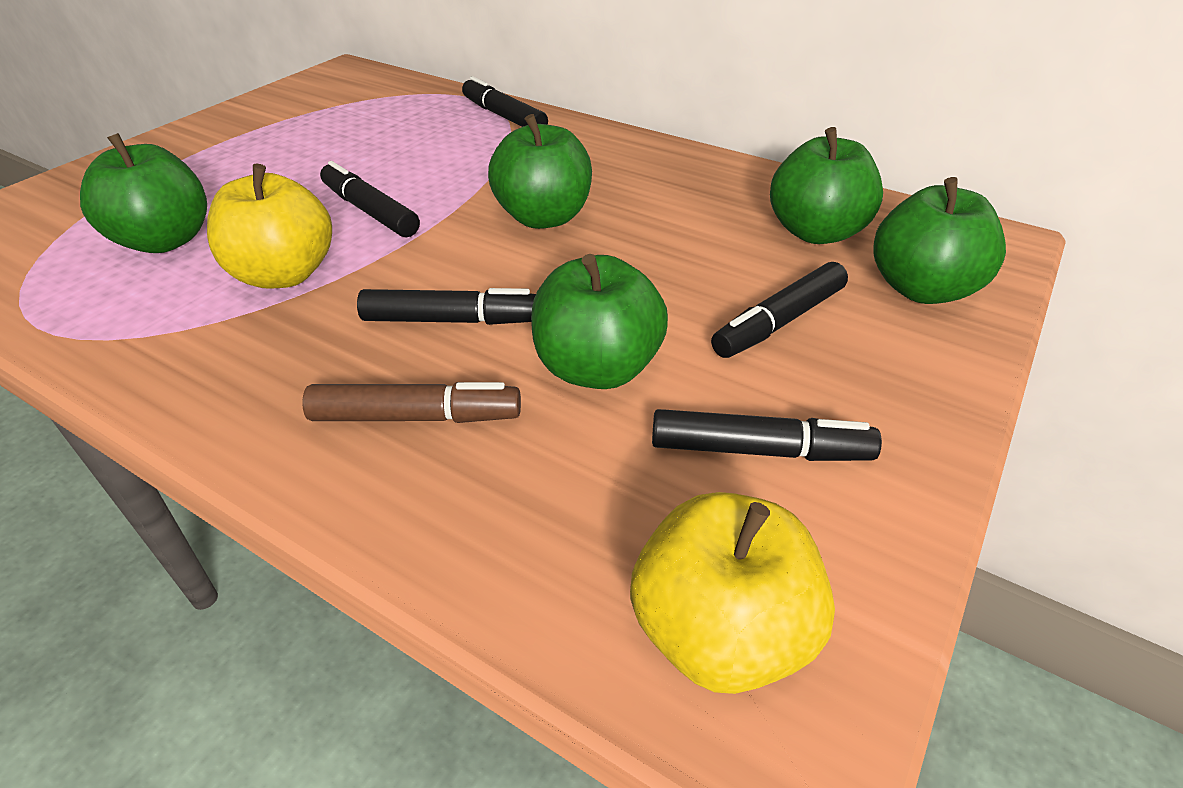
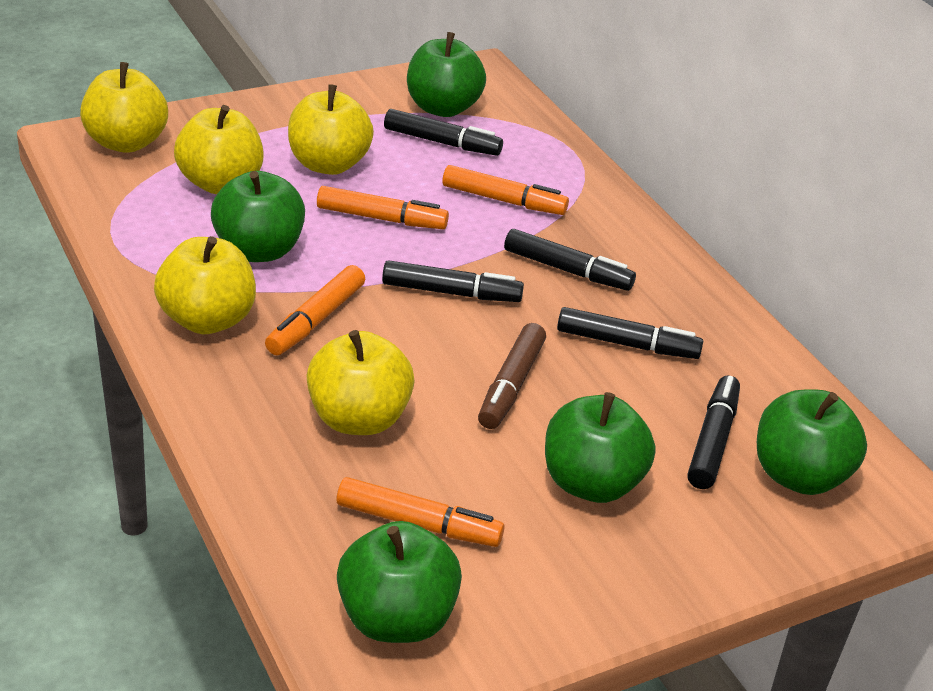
orange marker: none = 0 -> [265,265,365,355] [317,186,449,229] [336,477,505,547] [443,165,569,215] = 4
yellow apple: [207,163,332,288] [630,492,835,694] = 2 -> [80,62,168,153] [154,236,256,334] [174,105,264,194] [288,84,374,175] [307,330,415,435] = 5

